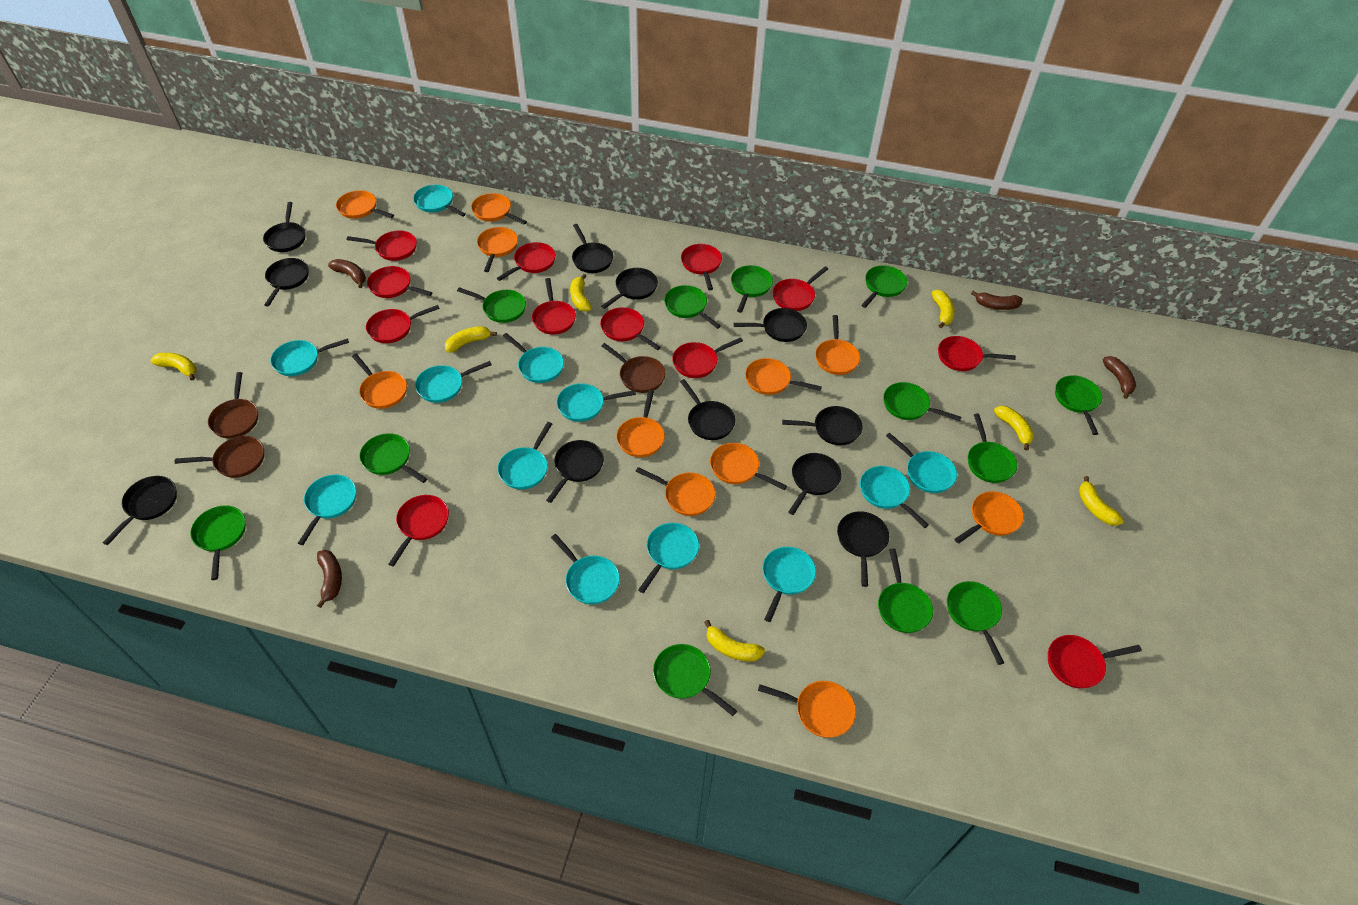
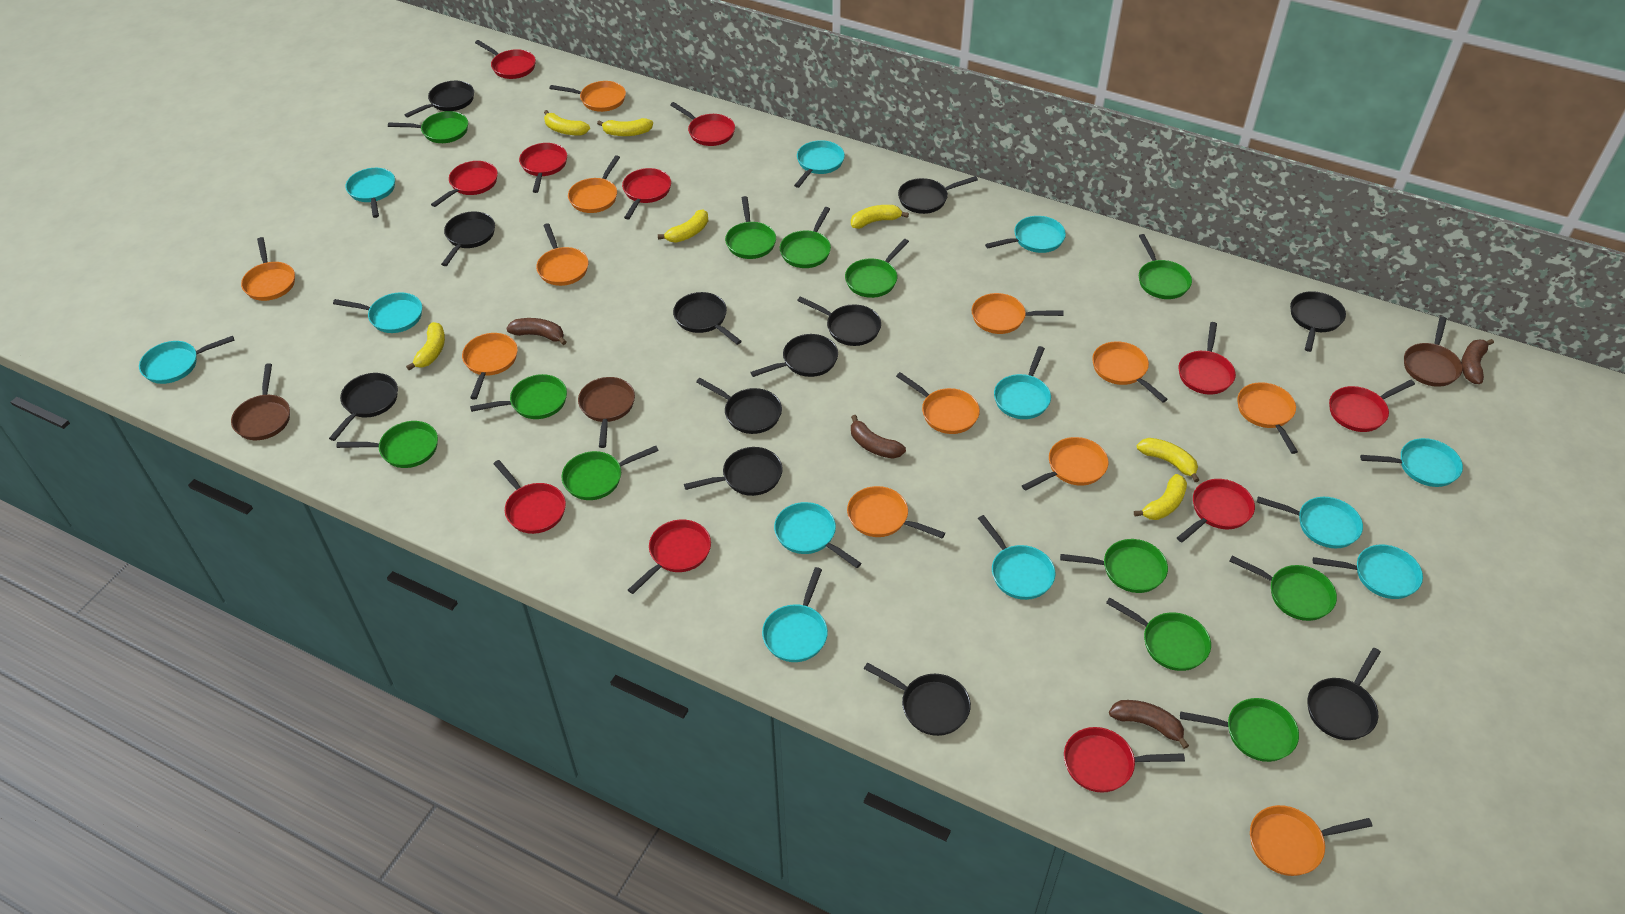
black pan: [102,476,177,545] [263,202,306,252] [264,258,309,306] [546,440,604,503] [572,224,613,273] [601,268,658,309] [680,379,736,440] [733,308,807,342] [782,406,863,445] [788,453,842,515] [837,511,889,587] = 11 -> [329,373,398,441] [404,81,474,118] [441,211,495,266] [673,292,742,345] [684,447,783,496] [696,378,782,434] [750,334,838,377] [797,296,881,346] [864,662,971,736] [898,176,978,214] [1290,291,1346,352] [1308,648,1381,740] = 12
orange pan: [336,190,394,219] [352,354,407,409] [471,193,527,224] [477,227,518,272] [616,390,665,457] [635,467,716,516] [710,443,787,490] [745,358,822,395] [758,681,856,738] [815,315,860,375] [954,491,1024,544] = 11 -> [241,237,295,301] [462,333,518,399] [536,223,588,286] [549,81,626,112] [568,155,620,213] [847,486,945,538] [896,372,980,434] [972,293,1064,334] [1022,437,1109,491] [1092,341,1168,402] [1237,382,1298,454] [1250,805,1373,876] = 12
red pan: [347,230,417,261] [366,305,440,343] [367,266,433,298] [388,495,449,567] [497,242,556,281] [532,278,576,335] [600,307,661,350] [672,337,743,378] [681,244,722,290] [773,266,828,311] [938,336,1016,371] [1048,635,1142,689] = 12 -> [431,161,498,207] [475,40,536,79] [493,460,566,534] [519,143,567,193] [622,168,671,219] [628,519,711,594] [670,102,735,146] [1064,727,1185,793] [1177,479,1255,542] [1179,322,1236,394] [1329,380,1415,432] = 11

